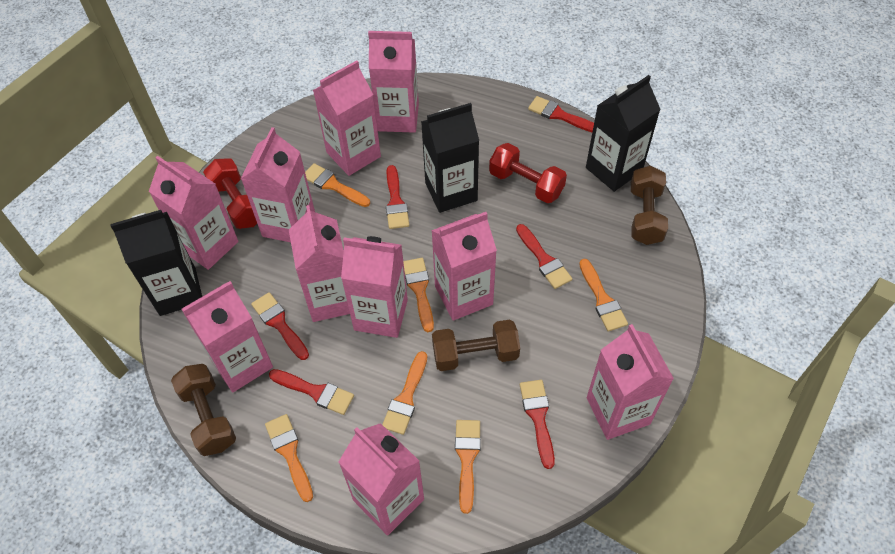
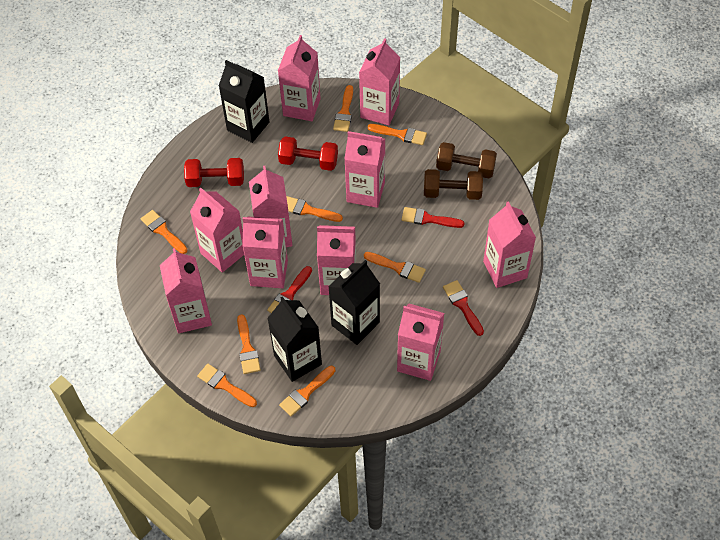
brown dumbbell: [171,364,236,456] [432,320,520,371] [631,166,668,245] = 3 -> [424,169,483,200] [436,142,497,178] = 2
orange brush: [265,414,313,502] [305,163,370,207] [382,351,427,435] [403,258,434,332] [455,420,481,514] [579,259,628,331] = 6 -> [141,210,188,254] [197,364,257,407] [237,315,261,374] [279,366,335,416] [286,196,343,222] [333,85,353,132] [364,252,426,283] [368,124,427,145] = 8
red brush: [251,292,309,360] [269,369,354,415] [386,165,409,229] [516,224,572,289] [520,380,555,469] [528,96,594,132] = 6 -> [267,266,312,313] [401,207,464,228] [443,280,484,336] = 3

